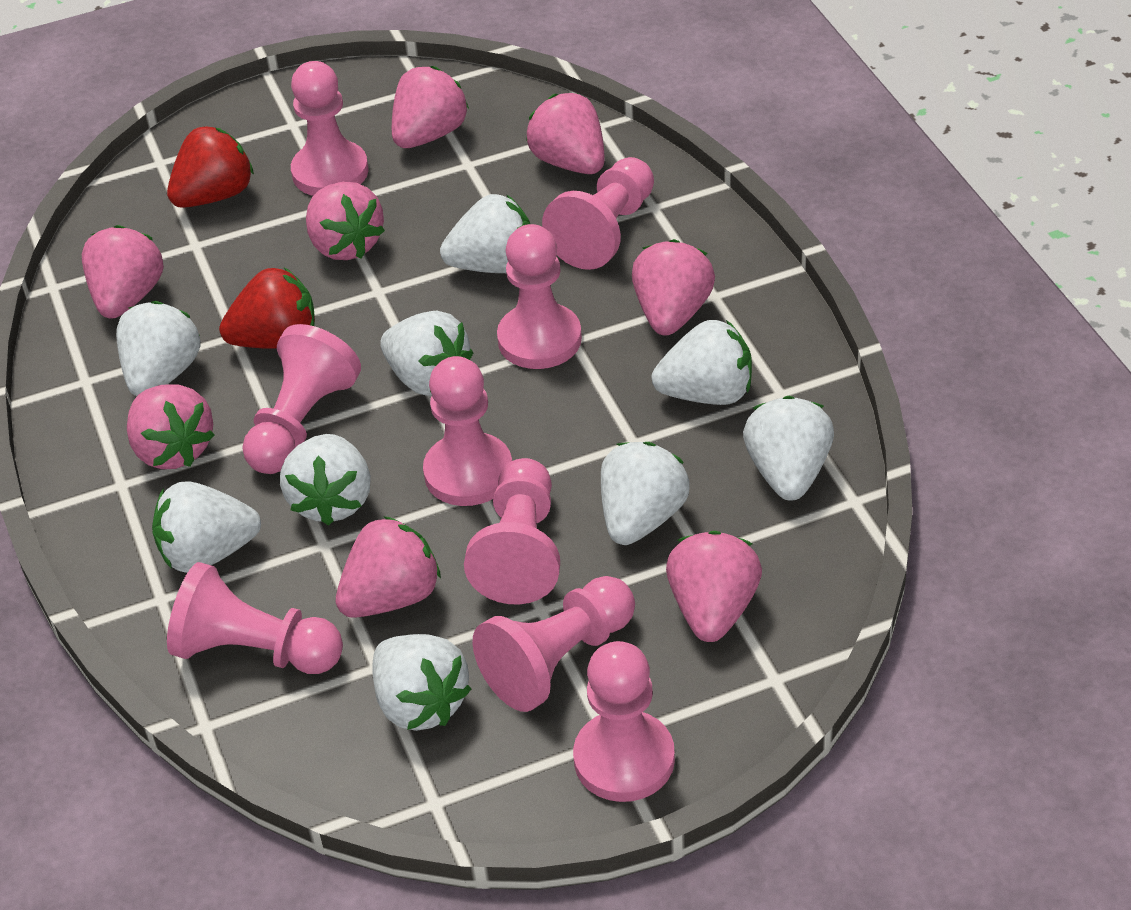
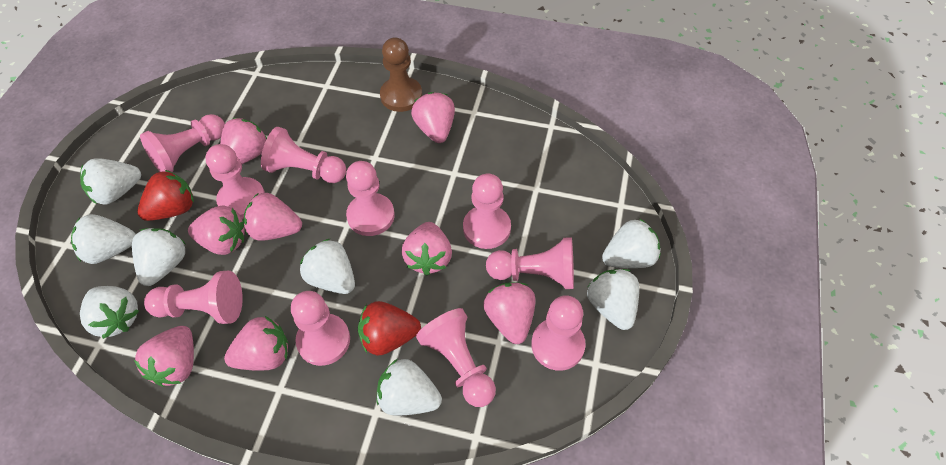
brown pawn: none = 0 -> [380,37,422,112] = 1
pink pawn: [167,562,343,674] [242,324,361,474] [291,61,369,196] [423,356,512,506] [464,458,560,604] [473,576,635,712] [497,224,582,369] [542,157,654,270] [573,641,675,802] = 9 -> [140,114,225,172] [144,271,243,324] [205,144,265,219] [261,127,346,183] [291,291,350,366] [346,161,395,236] [416,308,496,407] [463,174,511,249] [486,237,574,289] [531,295,586,371] = 10
white strawberry: [116,301,201,396] [152,481,261,573] [280,434,371,526] [372,634,471,731] [380,311,473,396] [440,194,530,273] [601,442,690,545] [651,320,752,405] [743,396,834,501] = 9 -> [71,214,136,264] [80,158,141,204] [80,286,139,339] [132,228,186,286] [300,239,355,294] [377,359,442,415] [587,269,639,330] [602,218,661,268] = 8

